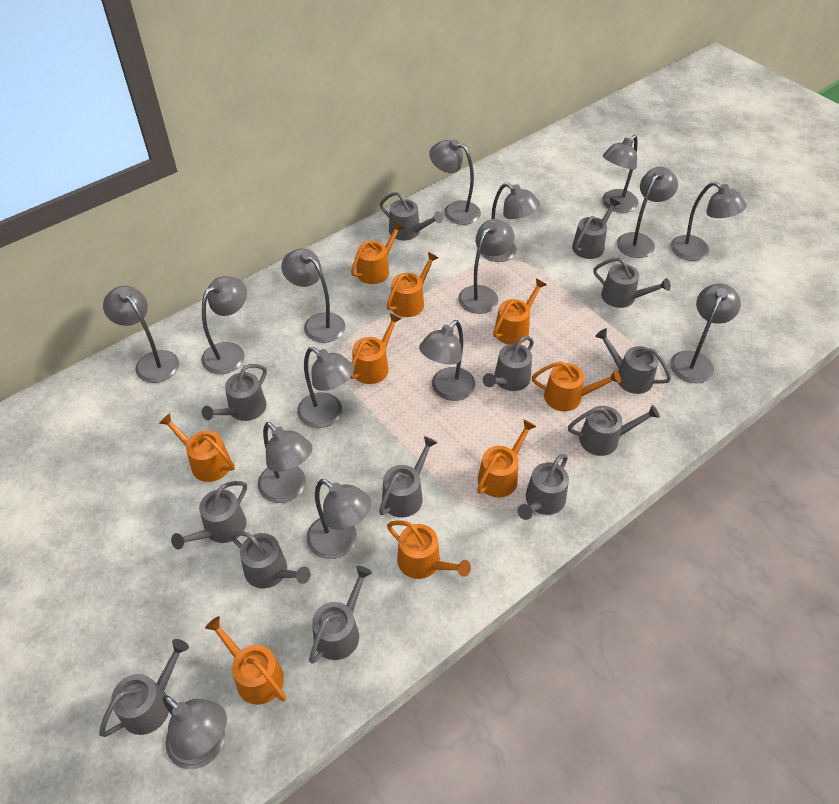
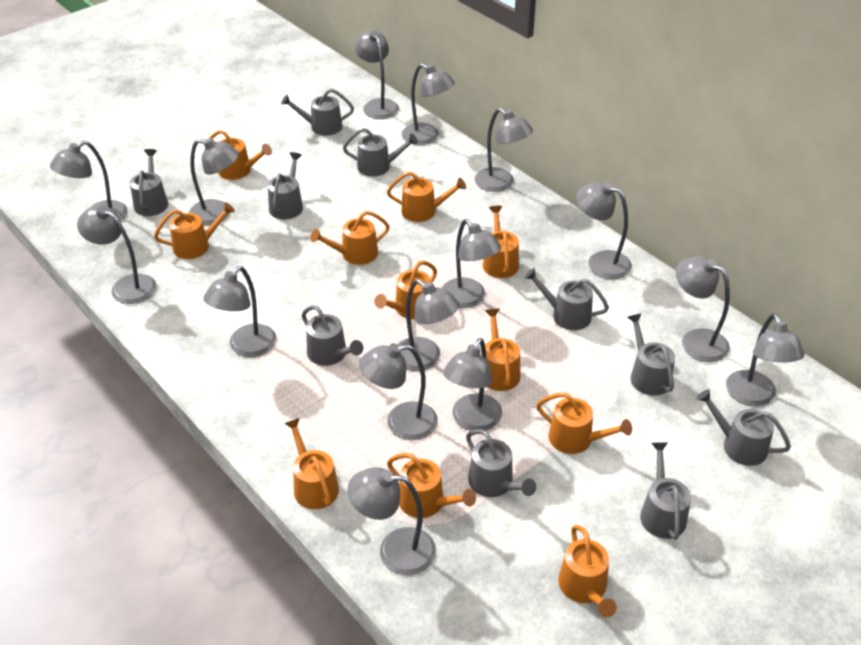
grey watering can: [99,639,189,737] [171,481,247,549] [202,364,267,421] [230,531,311,588] [309,566,372,664] [379,436,437,518] [380,192,443,240] [483,336,534,391] [517,454,569,520] [568,405,660,456] [572,198,620,259] [593,257,671,308] [595,329,671,394] = 13 -> [130,149,168,216] [268,152,303,219] [281,89,354,136] [302,305,363,366] [343,128,418,176] [466,429,536,497] [524,268,609,330] [627,313,675,396] [640,442,691,540] [697,389,791,466] = 10
orange watering can: [159,413,235,482] [205,616,286,705] [350,313,401,384] [351,222,404,284] [387,252,439,317] [387,520,471,579] [477,419,537,498] [493,279,547,344] [532,361,621,411] = 9 -> [154,202,235,259] [209,130,272,180] [284,418,339,509] [310,211,390,265] [374,261,437,319] [387,172,466,222] [387,453,476,518] [483,206,519,278] [485,309,520,391] [536,393,632,454] [558,525,617,618] = 11

